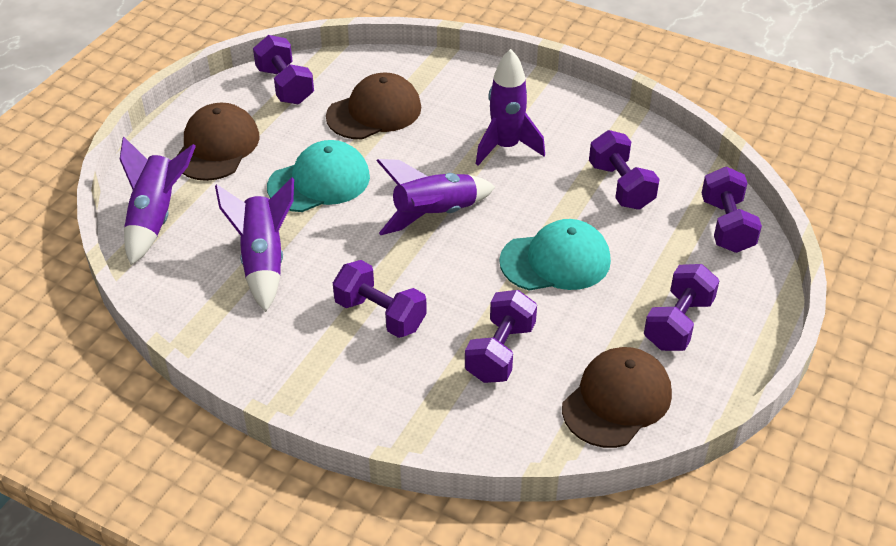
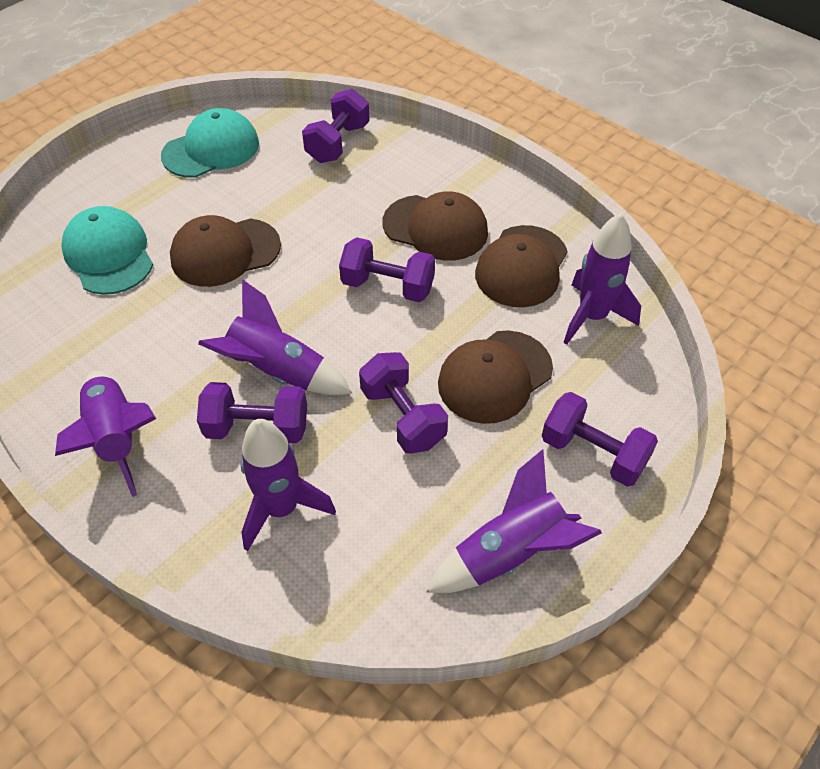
brown cap: [177,103,260,181] [326,72,421,139] [562,347,672,448] = 3 -> [170,215,281,287] [383,191,488,261] [438,330,553,424] [475,225,568,307] = 4
purple dumbbell: [253,35,314,104] [333,260,427,338] [465,290,537,383] [589,130,660,210] [644,264,720,351] [702,167,762,253] = 6 -> [197,382,307,443] [302,89,370,163] [339,237,435,302] [359,352,448,454] [542,392,658,487] = 5
purple rocket: [120,136,196,265] [215,178,294,312] [377,159,495,235] [476,49,545,165] = 4 -> [55,371,156,497] [198,279,353,395] [241,419,336,551] [427,449,602,593] [563,213,641,345] = 5

